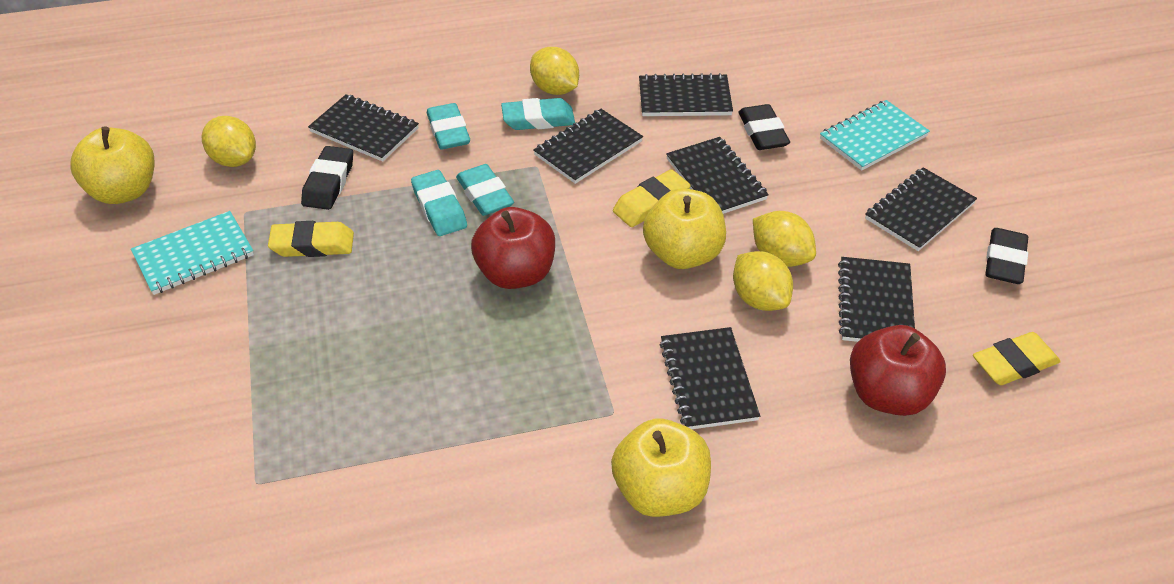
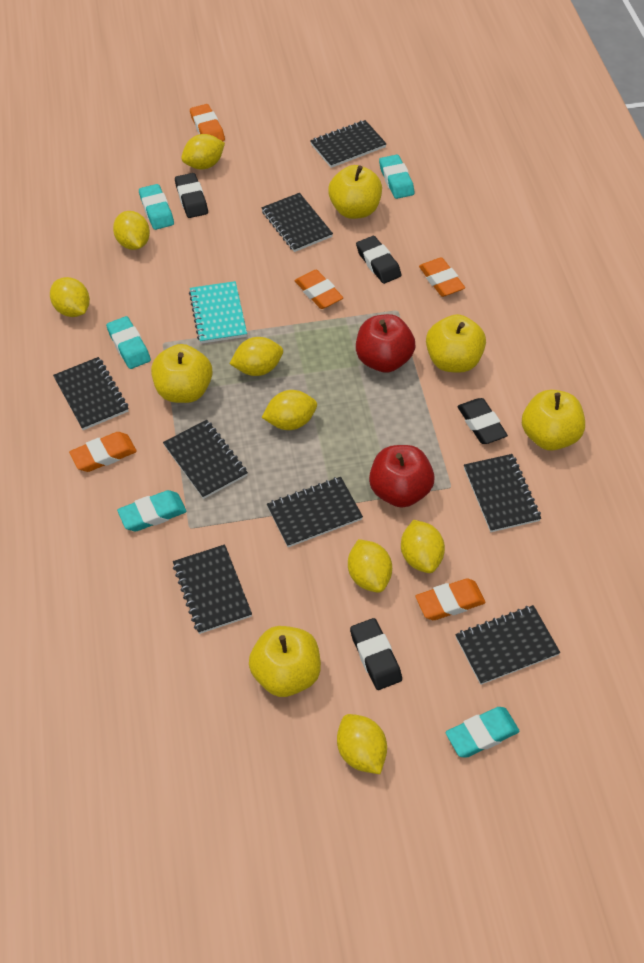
black eraser: [301,146,353,210] [739,104,790,150] [985,228,1028,284] = 3 -> [175,173,208,218] [350,618,402,690] [356,236,401,284] [457,398,508,444] = 4
black notebook: [308,94,419,162] [533,109,643,184] [639,73,733,116] [660,327,760,429] [666,137,769,214] [838,257,915,342] [865,167,977,251] = 7 -> [53,357,129,430] [163,420,248,499] [173,544,252,634] [261,193,333,252] [267,477,363,547] [310,120,387,168] [455,605,560,685] [464,454,541,532] = 8
orange eraser: none = 0 -> [69,432,137,472] [190,104,225,141] [295,270,343,309] [416,578,486,620] [419,257,465,297] = 5
turquoise eraser: [411,170,467,236] [427,103,470,150] [456,164,514,216] [501,98,575,130] = 4 -> [106,316,151,369] [117,490,187,531] [139,184,174,230] [379,155,414,199] [446,707,520,758] = 5
turquoise notebook: [131,211,254,295] [820,100,930,171] = 2 -> [189,281,247,344] = 1
yellow apple: [70,126,155,204] [611,419,711,517] [643,188,726,269] = 3 -> [151,344,212,403] [249,626,321,697] [328,165,382,219] [426,314,486,373] [522,390,585,451] = 5
yellow eraser: [268,221,354,257] [613,169,690,227] [973,332,1061,385] = 3 -> none = 0
yellow lemon: [202,116,256,167] [530,47,579,95] [733,251,793,311] [753,211,816,267] = 4 -> [50,277,90,317] [113,211,150,250] [181,134,225,169] [229,337,283,376] [261,390,317,430] [337,714,387,774] [348,539,392,593] [401,520,445,573] = 8

